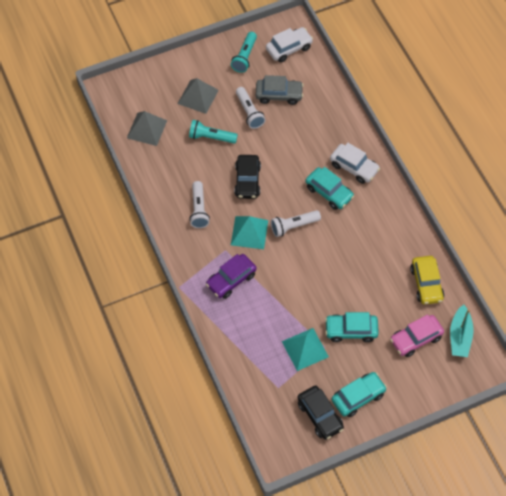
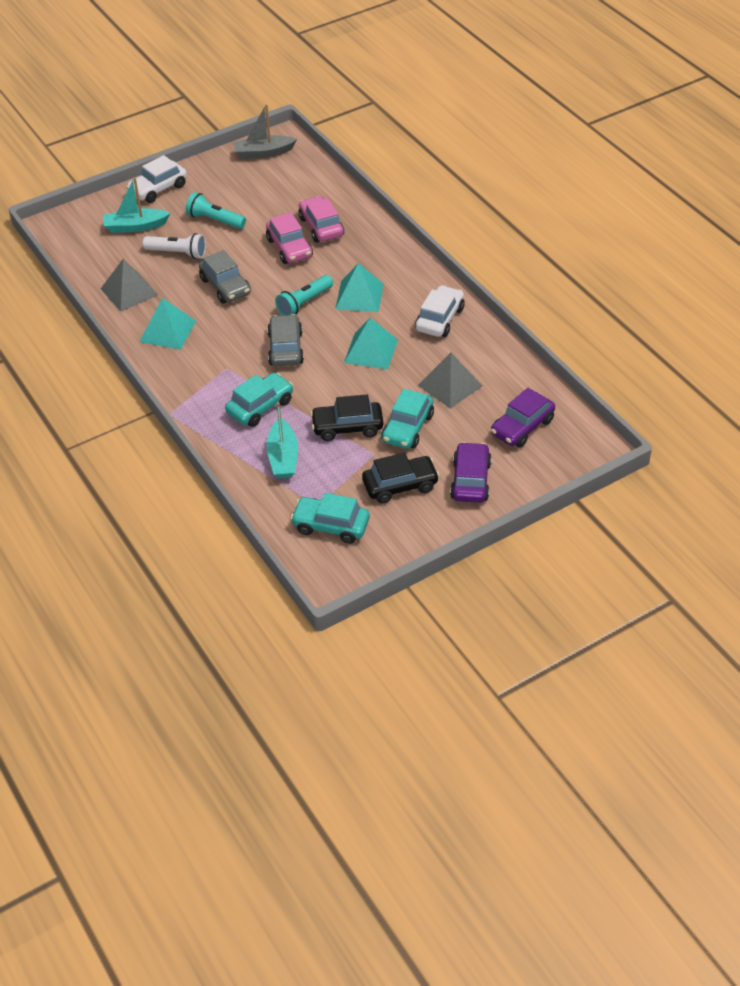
grey boat: none = 0 -> [233,104,297,159] = 1
grey car: [256,75,304,105] = 1 -> [199,250,251,303] [267,314,304,366] = 2
pink car: [390,314,444,357] = 1 -> [266,212,313,264] [298,196,344,243] = 2
purple car: [206,254,257,299] = 1 -> [450,442,492,503] [491,388,555,448] = 2
turquoise boat: [450,305,474,357] = 1 -> [103,177,170,233] [266,402,298,478] = 2
turquoise pyramid: [231,216,268,249] [282,328,329,371] = 2 -> [139,298,196,350] [335,263,384,312] [344,318,398,369] = 3
white flashlight: [189,181,210,228] [236,87,266,129] [271,210,321,237] = 3 -> [143,233,206,259] = 1
yellow car: [410,256,444,305] = 1 -> none = 0

